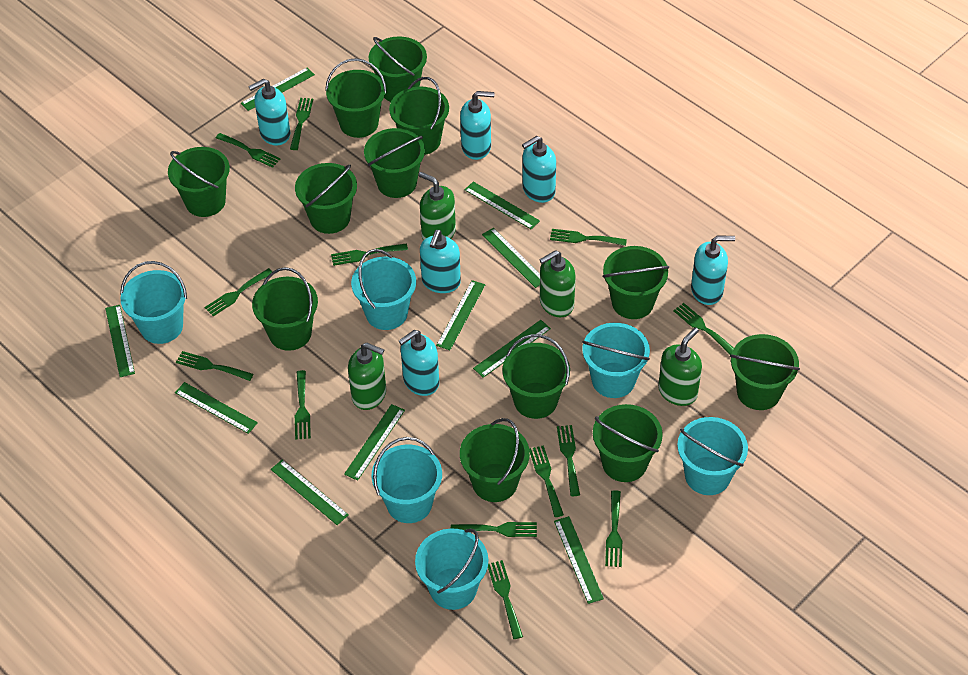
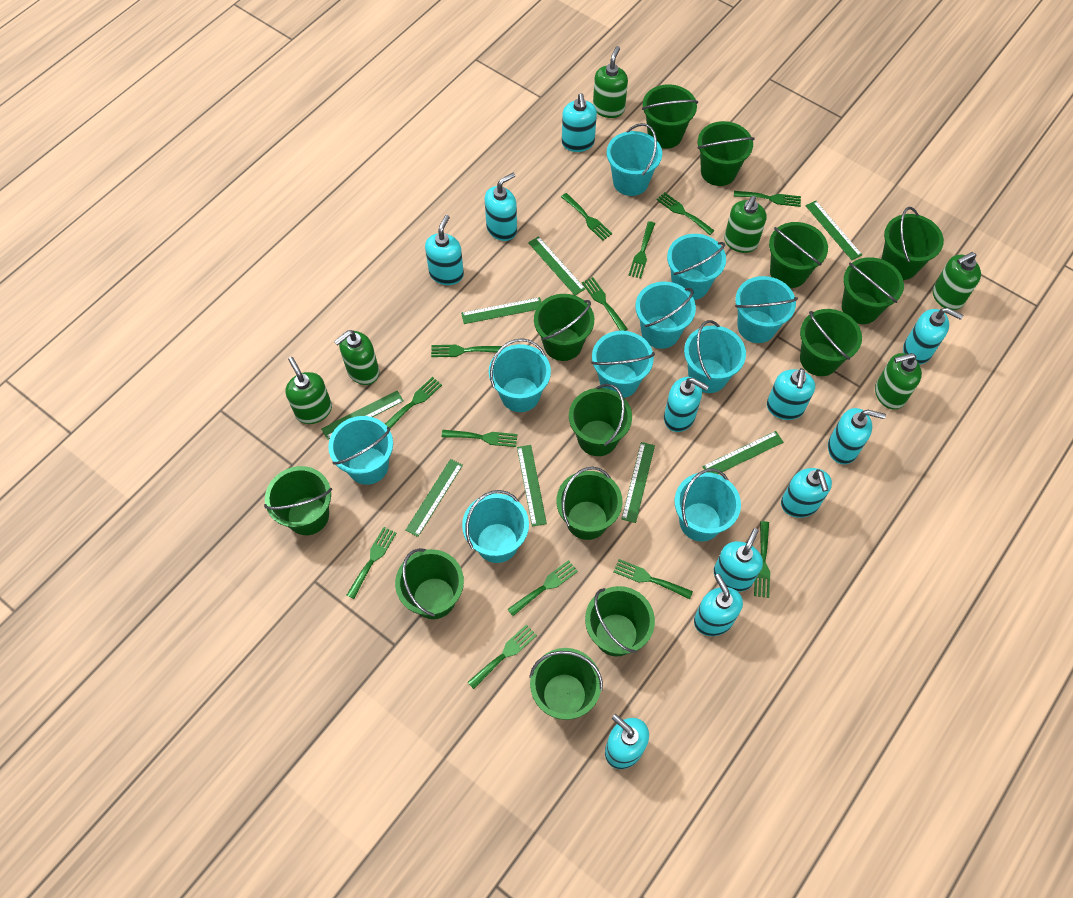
green bucket: [168,147,230,217] [252,267,318,351] [295,163,357,234] [325,58,387,138] [364,128,425,198] [369,36,427,102] [389,77,449,155] [460,418,530,502] [502,334,570,419] [593,404,663,482] [603,246,669,319] [730,334,800,410] = 12 -> [264,466,332,535] [395,548,464,619] [529,648,603,720] [534,294,594,361] [557,467,623,540] [569,384,632,456] [585,586,655,657] [642,84,698,149] [697,121,755,186] [769,222,828,288] [800,309,862,376] [842,257,904,324] [881,207,944,280] = 13
green ruler: [105,305,135,377] [175,382,258,434] [241,67,315,111] [271,460,349,525] [344,404,405,481] [436,280,485,350] [465,182,540,230] [473,320,551,378] [482,228,540,288] [554,516,604,604] = 10 -> [321,391,404,440] [405,459,463,537] [461,297,541,324] [517,445,547,527] [528,236,585,295] [622,442,655,523] [702,431,784,474] [806,201,862,260] = 8
green soap dispenser: [348,342,386,410] [419,172,456,241] [539,250,576,317] [658,327,702,406] = 4 -> [286,357,332,424] [334,330,379,385] [593,46,628,118] [724,196,767,253] [875,353,922,409] [933,252,981,310] = 6
turquoise bucket: [120,261,187,344] [351,249,416,330] [372,437,442,523] [415,529,488,610] [582,323,650,398] [677,417,748,495] = 6 -> [328,416,393,485] [462,490,529,563] [489,338,551,412] [591,331,655,398] [607,123,662,196] [635,281,696,349] [667,234,726,300] [675,468,741,542] [684,320,746,393] [735,276,798,343] = 10
turquoise soap dispenser: [248,79,290,146] [399,330,439,396] [420,230,461,293] [460,91,495,160] [522,136,556,203] [691,236,735,305] = 6 -> [425,215,464,285] [485,173,517,241] [562,93,597,152] [605,714,649,769] [664,377,709,432] [694,574,743,636] [714,528,763,592] [767,368,815,420] [781,468,832,518] [828,408,886,464] [903,308,963,365] = 11

